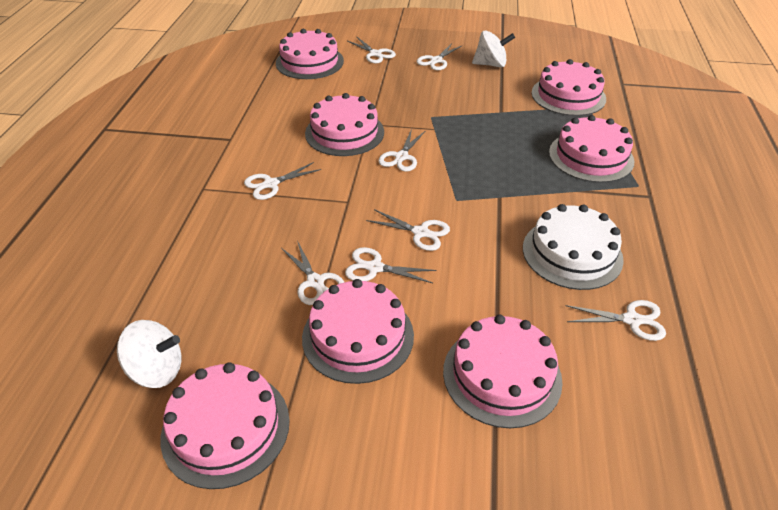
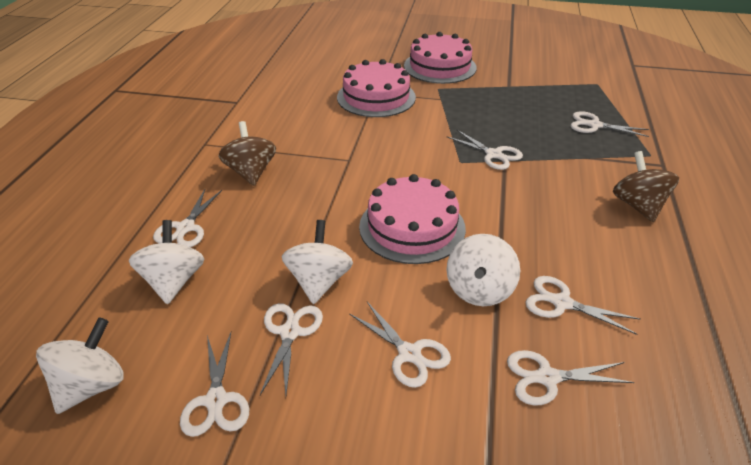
brown spinning top: none = 0 -> [219,121,276,186] [613,151,679,222] = 2
pink cake: [161,362,290,489] [276,29,344,79] [302,279,414,384] [305,93,384,156] [443,314,563,428] [532,59,606,116] [549,115,634,183] = 7 -> [337,59,416,117] [359,174,466,264] [404,32,477,84] = 3
white cake: [523,204,624,290] = 1 -> none = 0
white spinning top: [117,320,181,388] [472,30,515,68] = 2 -> [36,317,124,414] [129,220,204,304] [281,220,353,304] [447,234,520,306] = 4

